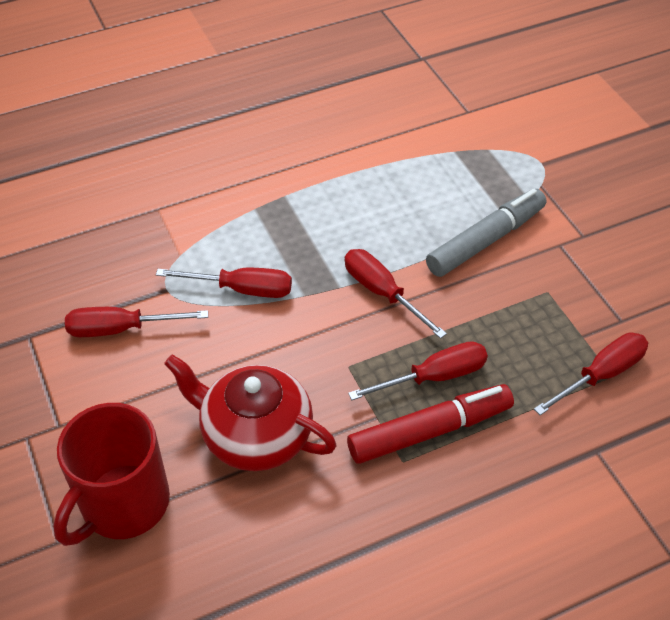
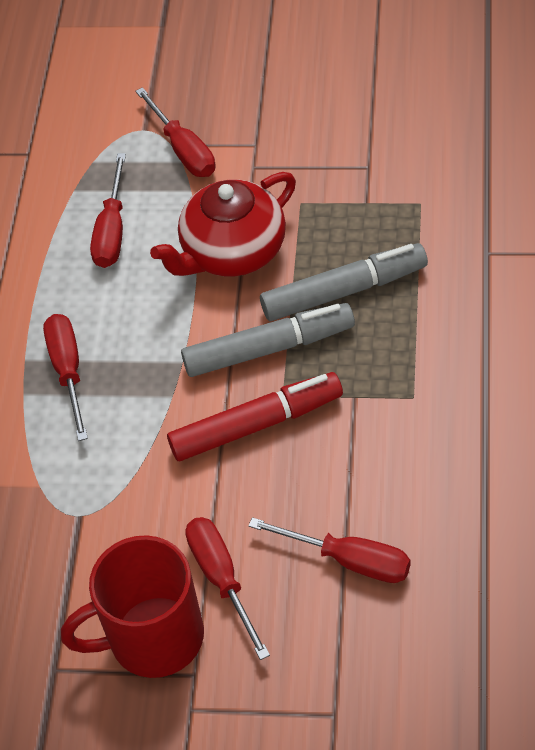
grey marker: [426,189,547,277] = 1 -> [181,303,355,377] [260,243,428,321] = 2

